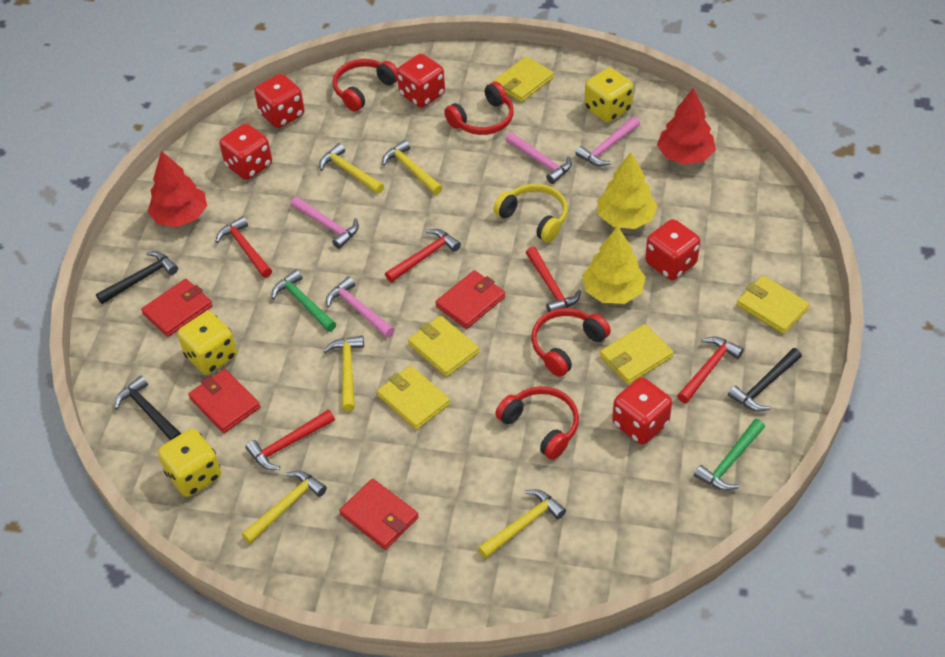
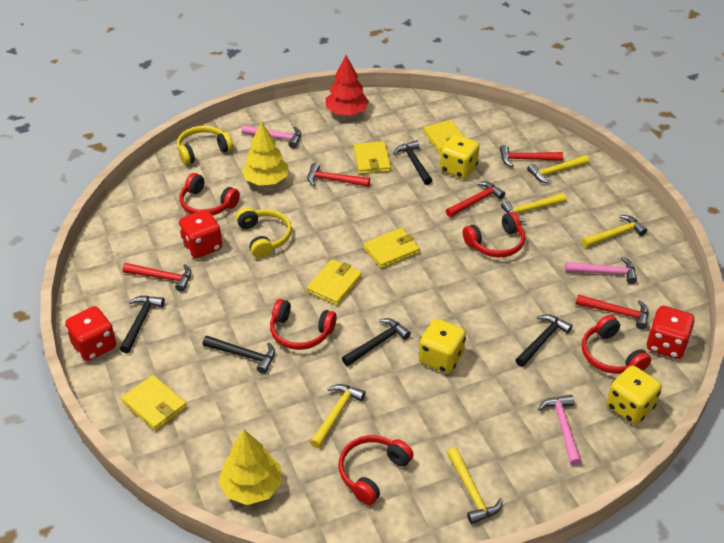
black hammer: [96,251,178,304] [115,375,181,440] [728,348,802,411] = 3 -> [120,296,165,353] [203,336,275,374] [342,318,411,366] [393,140,432,185] [515,314,573,367] = 5
green hammer: [272,269,336,332] [694,419,765,491] = 2 -> none = 0
pink hammer: [291,197,359,249] [326,276,395,338] [506,132,572,184] [575,116,640,166] = 4 -> [242,125,301,148] [538,395,582,466] [565,257,637,284] = 3
red dice: [220,124,272,180] [254,74,304,128] [397,54,445,108] [612,377,672,445] [645,219,700,280] = 5 -> [65,306,116,361] [179,210,222,258] [647,306,695,359] = 3
red headphones: [333,59,398,112] [444,82,514,135] [495,386,579,460] [531,308,611,377] = 4 -> [180,173,240,215] [270,299,337,350] [339,435,414,505] [463,212,525,257] [582,315,651,374] = 5
red tree: [147,151,207,227] [657,88,716,165] = 2 -> [325,55,369,115] = 1
red wallet: [141,279,213,337] [188,369,260,433] [339,479,419,550] [435,270,505,329] = 4 -> none = 0
yellow headphones: [494,184,568,243] = 1 -> [177,126,233,165] [236,207,292,258] = 2

